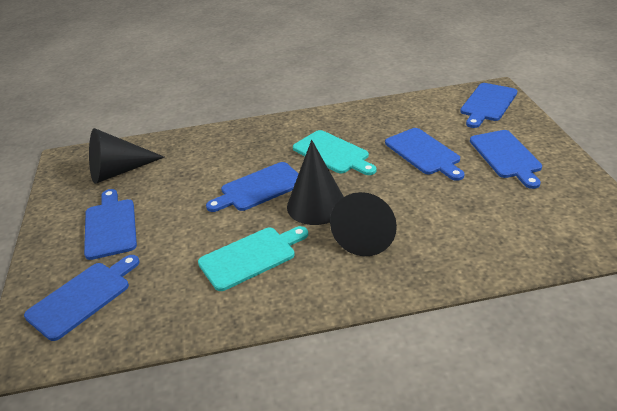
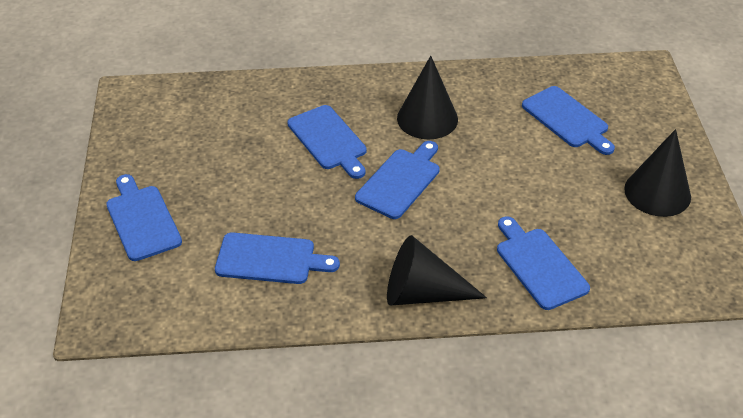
turquoise cutting board: [198,226,308,291] [293,130,377,175] = 2 -> none = 0

